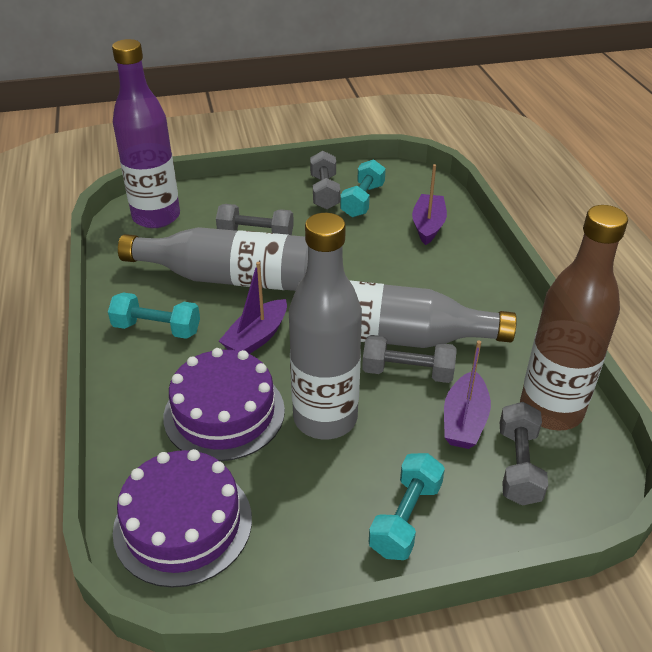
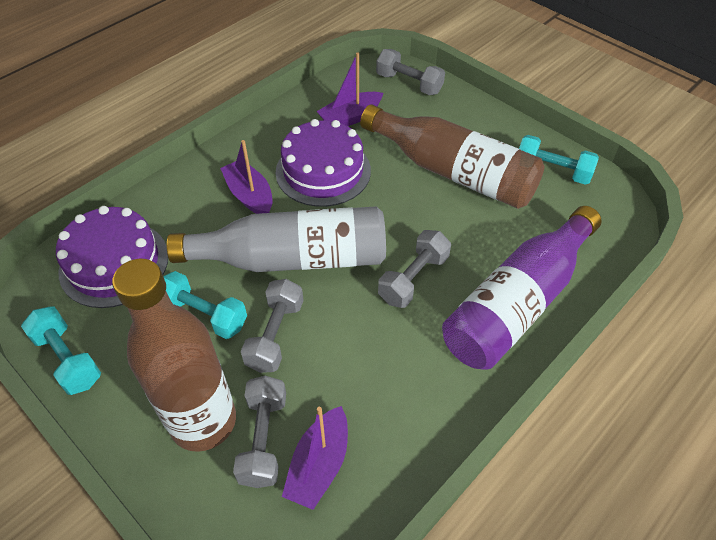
brown bottle: [520,205,628,431] = 1 -> [112,259,236,452] [360,104,545,209] = 2
grey bottle: [118,227,308,291] [289,213,362,439] [298,280,517,348] = 3 -> [166,206,386,272] = 1

